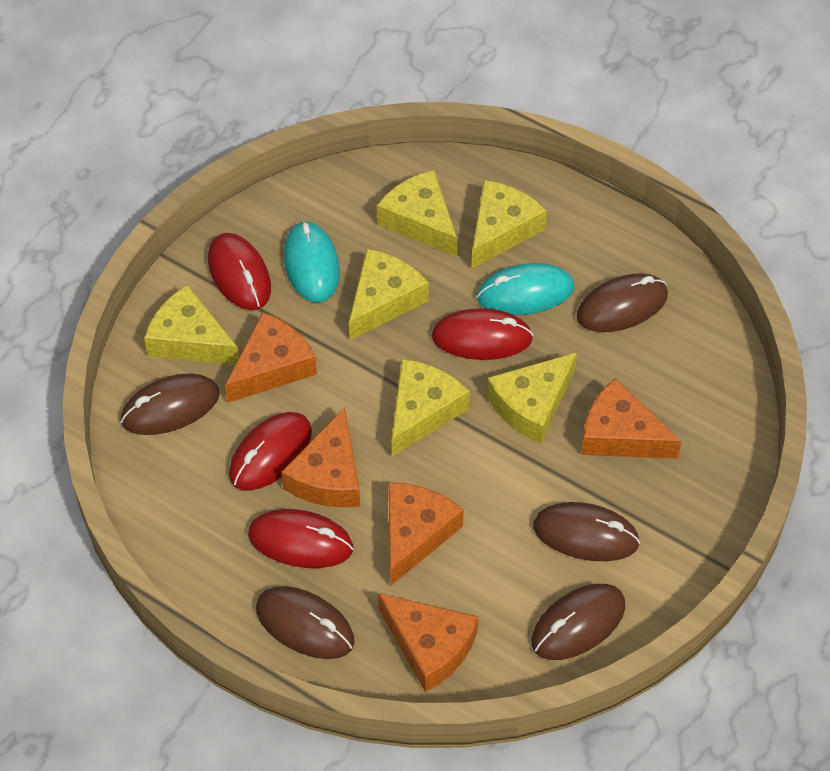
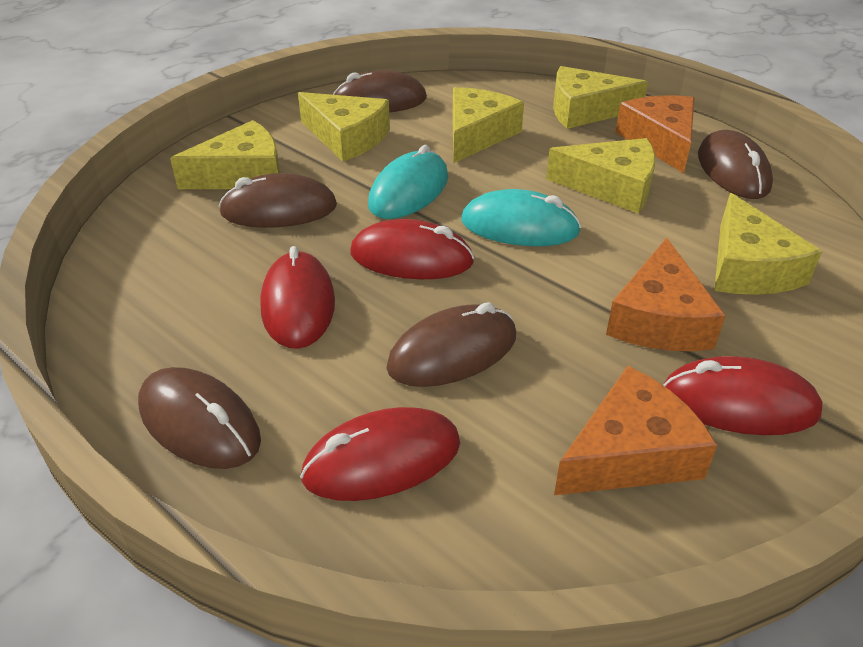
orange cheese: [225,312,317,403] [281,407,360,508] [378,593,478,692] [388,482,464,586] [581,378,682,459] = 5 -> [554,366,717,495] [606,238,726,351] [615,95,694,173] = 3

